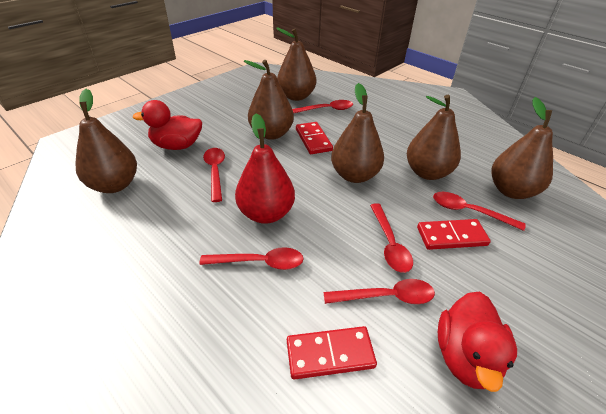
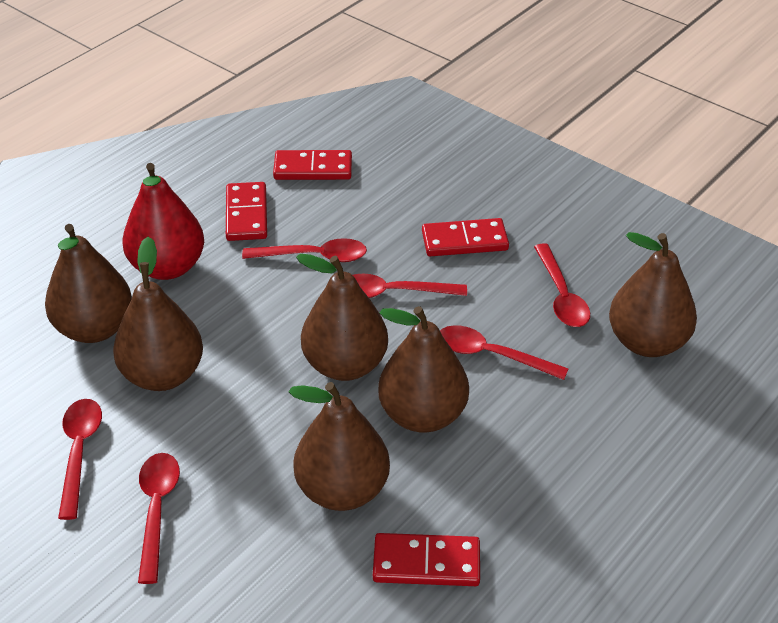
red domino: [287,326,377,380] [296,122,333,154] [417,219,491,250] = 3 -> [226,182,267,241] [273,150,352,180] [373,533,480,586] [422,218,509,256] = 4
red duck: [133,100,202,150] [438,291,517,392] = 2 -> none = 0

